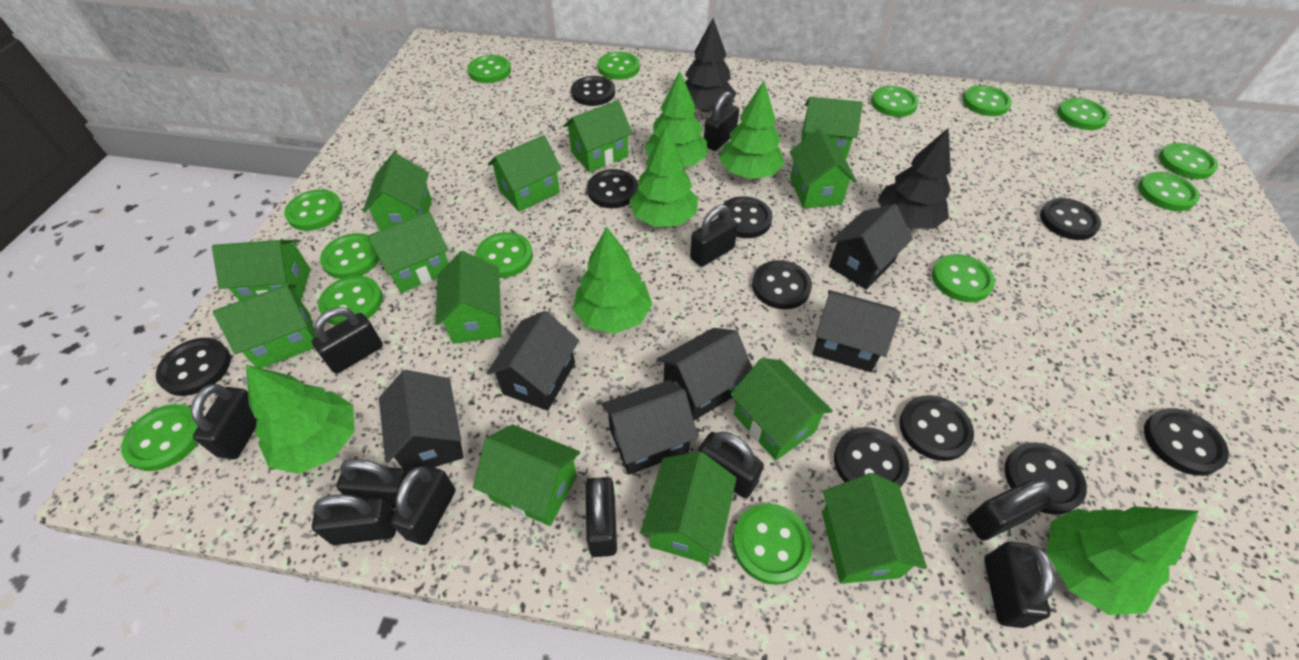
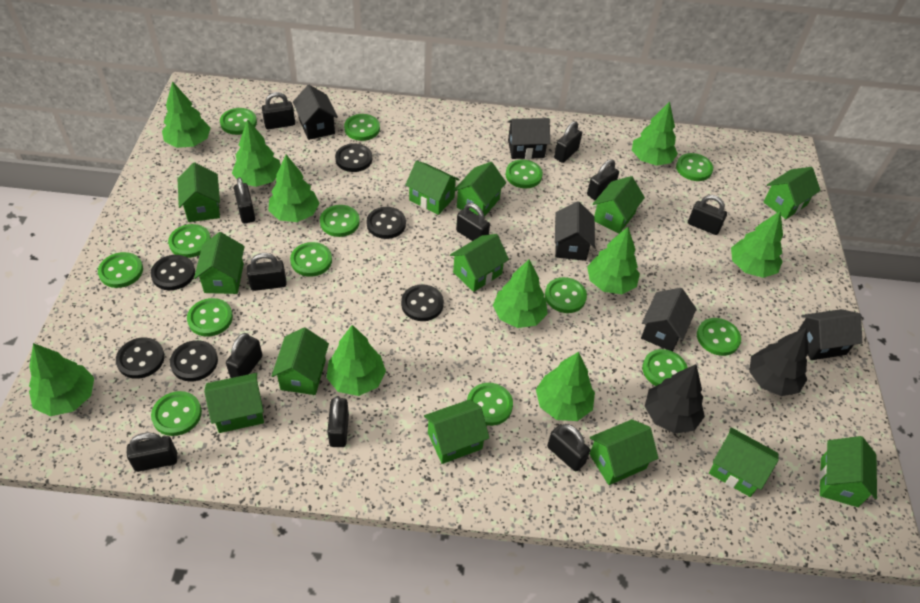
black button: [156,338,231,396] [571,76,615,106] [587,169,638,208] [718,196,773,238] [752,260,812,309] [834,427,910,487] [899,395,974,461] [1004,442,1087,515] [1040,198,1101,240] [1144,408,1229,476] = 10 -> [116,338,165,379] [151,255,195,290] [170,340,218,382] [335,143,372,172] [366,207,406,239] [401,284,444,321] = 6
black house: [379,370,463,473] [487,311,579,411] [601,380,698,475] [657,328,753,421] [813,290,901,372] [829,204,913,290] = 6 -> [293,85,338,140] [508,118,550,159] [555,201,595,261] [641,288,696,351] [798,309,862,360] = 5
green tree: [246,365,354,474] [573,227,652,334] [629,126,698,227] [644,71,708,167] [719,81,784,179] [1047,506,1199,615] = 6 -> [29,343,94,416] [162,81,211,148] [232,119,281,187] [268,155,319,222] [326,325,386,396] [493,260,548,328] [536,352,595,421] [587,227,640,294] [632,101,678,166] [731,211,783,278] = 10

